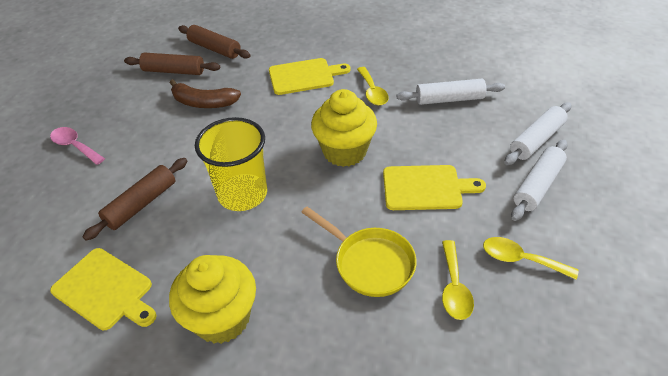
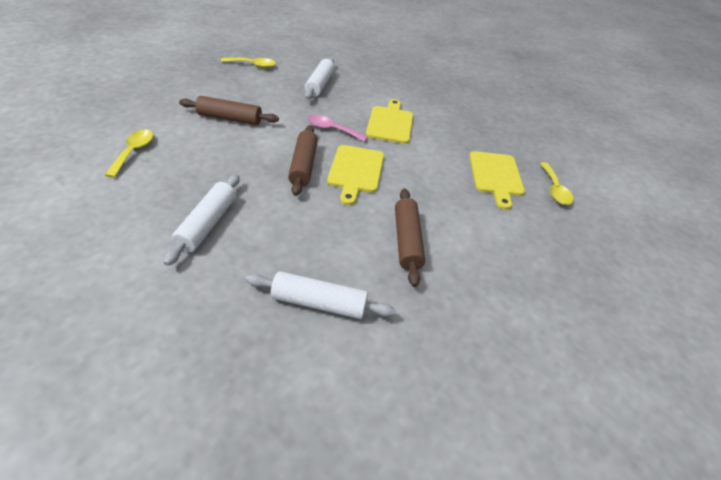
brown banana: [170,79,241,108] = 1 -> none = 0
yellow cup: [195,117,267,211] = 1 -> none = 0
yellow cupcake: [169,255,256,344] [311,89,377,167] = 2 -> none = 0
yellow pan: [301,207,417,297] = 1 -> none = 0

